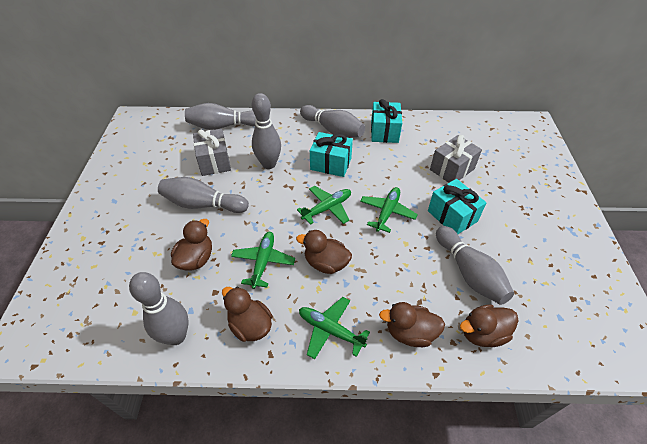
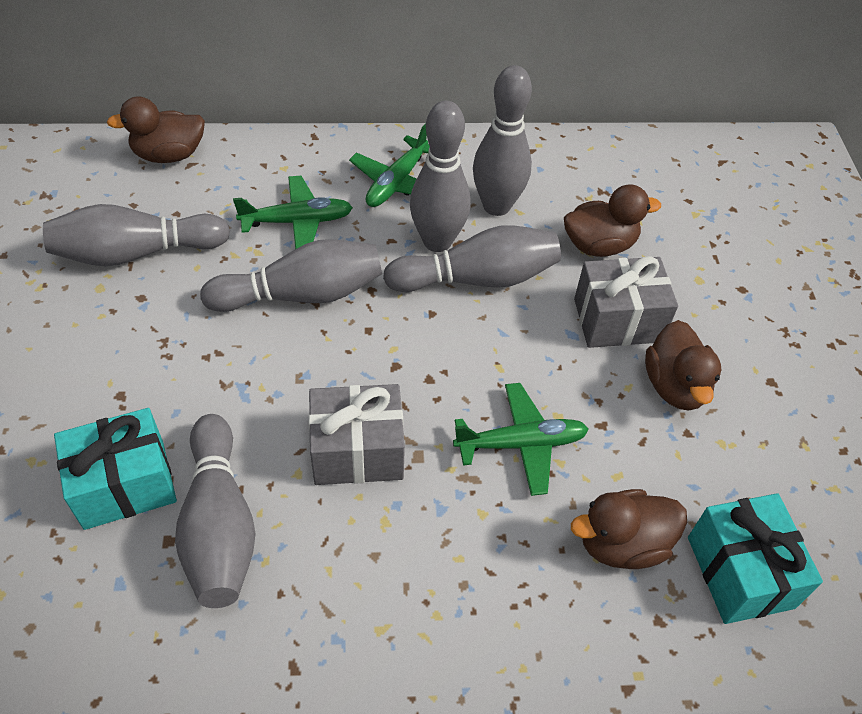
brown duck: [171,219,212,271] [222,287,273,342] [296,230,352,274] [379,302,445,347] [460,304,519,347] = 5 -> [107,96,205,163] [564,184,661,257] [571,489,687,569] [645,320,721,410] = 4
green plane: [231,232,295,289] [297,186,351,225] [299,297,370,359] [360,187,418,233] = 4 -> [233,176,353,249] [349,123,430,207] [453,383,588,496] = 3
turquoise gift: [310,132,353,177] [371,99,402,143] [428,179,487,234] = 3 -> [54,408,177,530] [688,493,823,624] = 2

